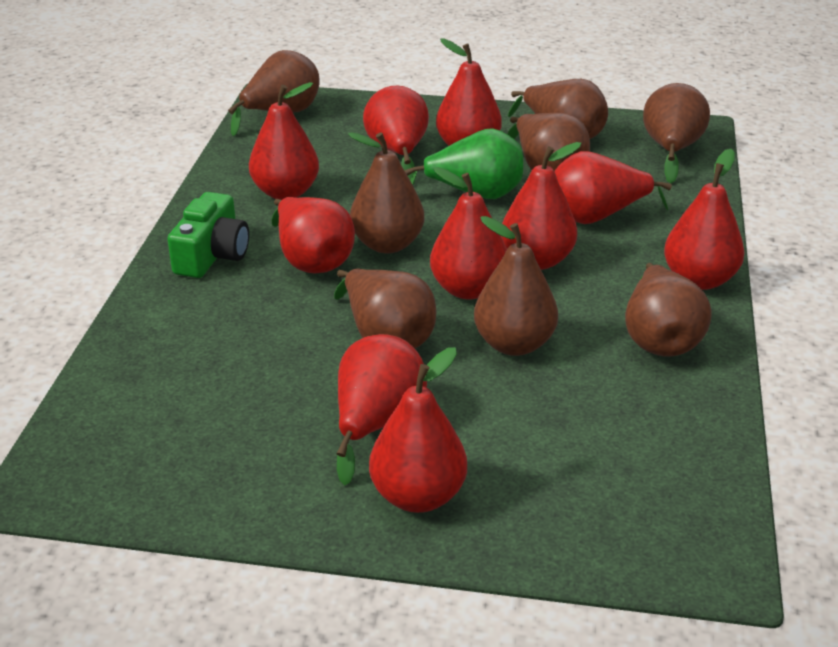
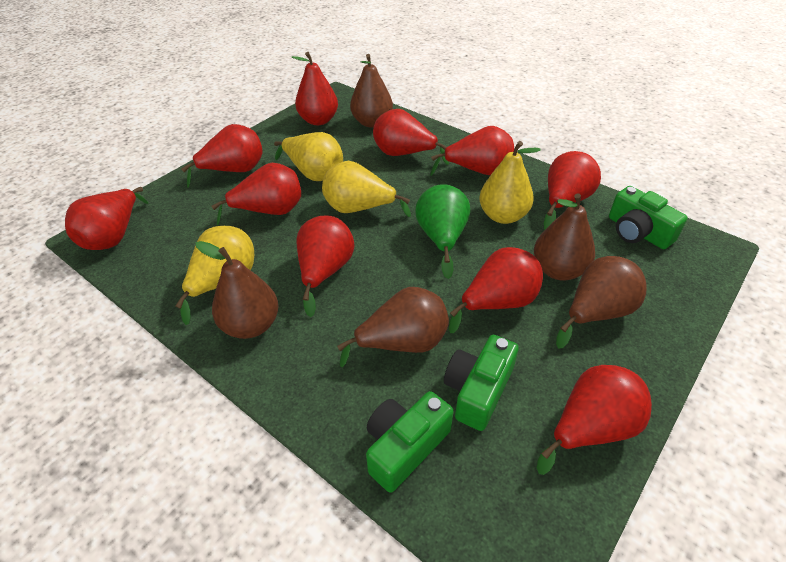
brown pear: [228,50,319,136] [334,269,437,348] [348,132,424,253] [474,216,558,356] [507,113,590,171] [508,79,608,139] [625,263,712,356] [643,83,710,183] = 8 -> [196,241,279,339] [337,287,449,367] [350,54,393,128] [534,193,595,281] [556,256,647,348] = 5
green camera: [167,192,249,278] = 1 -> [366,391,454,493] [444,335,519,431] [609,186,688,249] = 3
yellow pear: none = 0 -> [175,226,254,325] [274,132,343,181] [322,161,411,217] [479,141,541,224] = 4

